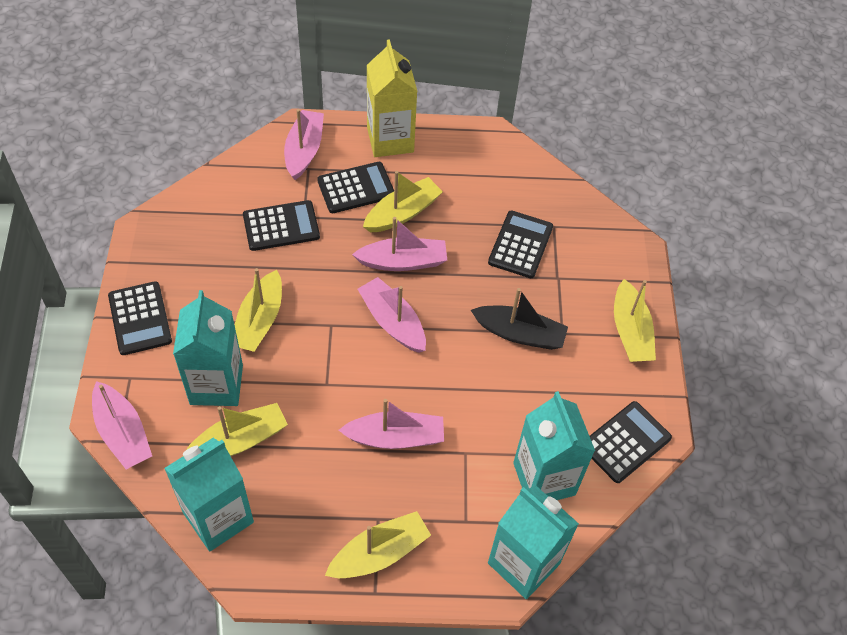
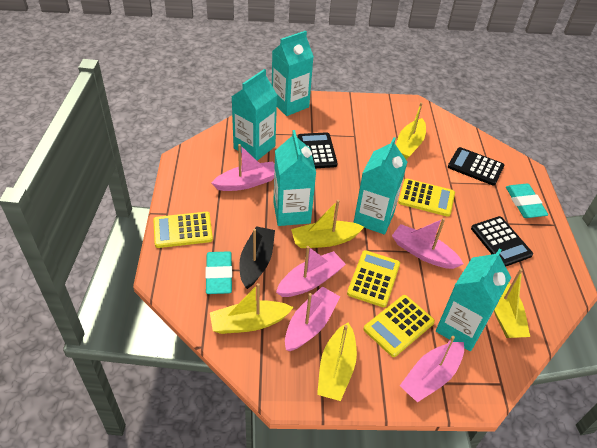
black calculator: [108,281,172,355] [243,200,320,251] [317,162,394,213] [488,210,553,278] [590,401,672,483] = 5 -> [298,132,338,168] [448,147,504,186] [471,216,533,267] = 3
turquoise carton: [164,438,254,551] [173,290,243,406] [488,486,579,599] [513,391,595,500] = 4 -> [232,69,277,161] [272,31,314,116] [273,130,316,226] [353,137,407,234] [436,248,511,351] = 5
turquoise eraser: none = 0 -> [205,251,232,294] [506,184,548,218] = 2
yellow calculator: none = 0 -> [153,212,213,248] [347,250,400,307] [364,295,435,357] [398,179,455,217] = 4
yellow carton: [367,39,417,157] = 1 -> none = 0

